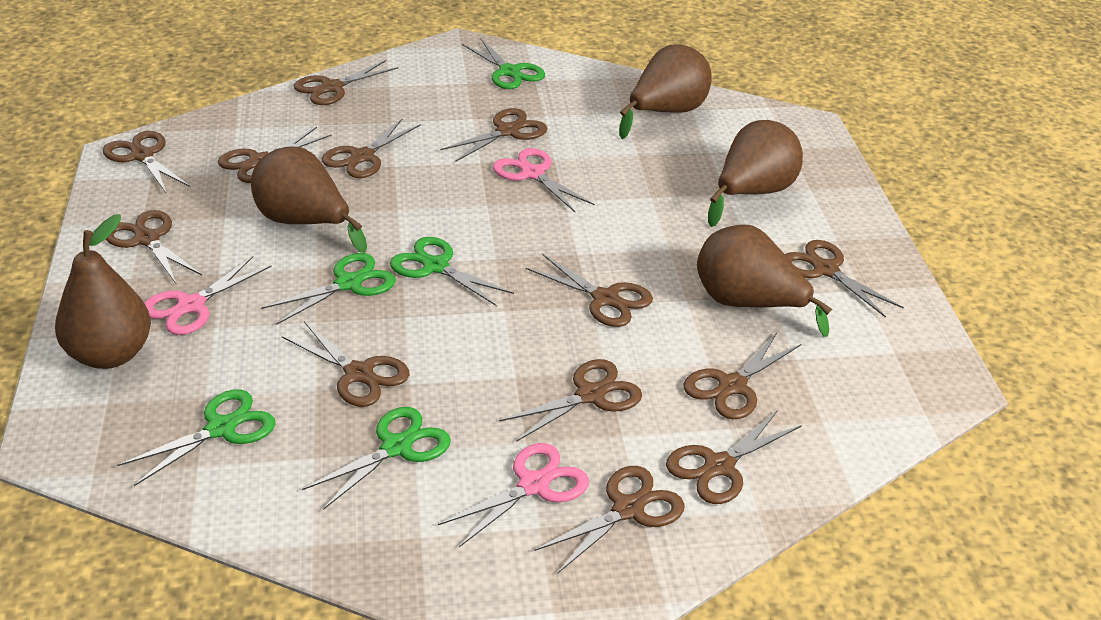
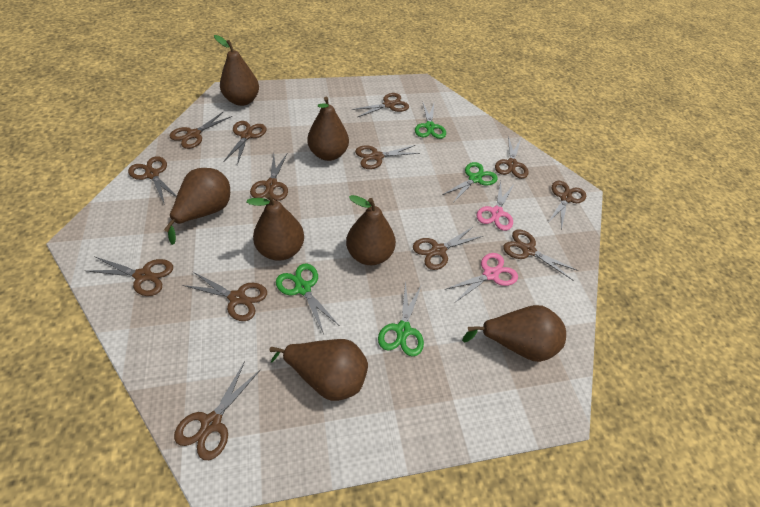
brown pear: [55,214,151,369] [251,147,367,253] [619,44,711,139] [697,224,832,337] [708,120,803,227] = 5 -> [164,168,230,245] [214,35,259,106] [246,193,304,261] [270,339,368,401] [307,97,349,161] [346,195,396,265] [462,305,566,362] = 7
green scissors: [117,389,276,486] [261,253,396,325] [302,407,451,510] [390,237,514,306] [462,38,545,89] = 5 -> [276,263,339,334] [378,281,424,357] [415,103,446,139] [442,162,498,204] = 4
pink scissors: [144,256,272,335] [438,443,589,547] [493,148,595,212] = 3 -> [446,253,518,302] [477,181,513,231] = 2

